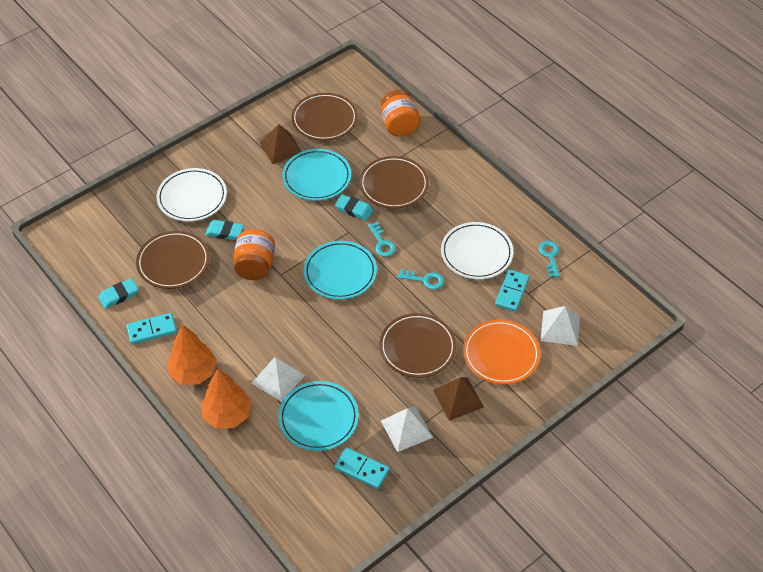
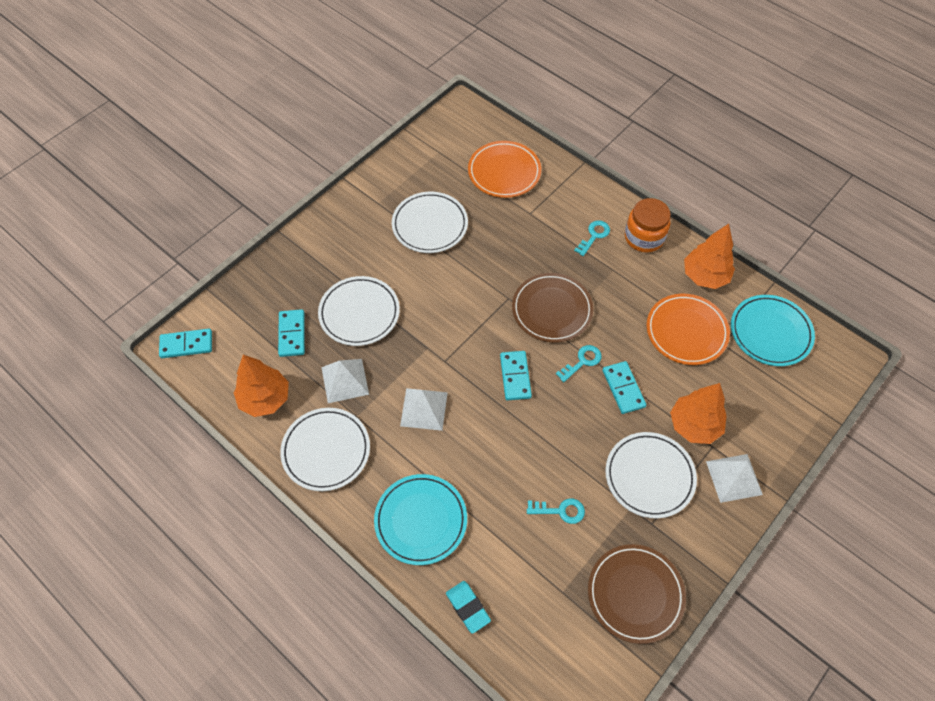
brown plate: [136,231,210,289] [292,93,358,141] [359,156,429,209] [379,313,456,378] = 4 -> [512,273,594,342] [588,544,686,644] = 2
brown pyramid: [260,124,302,164] [433,377,484,421] = 2 -> none = 0
orange jar: [233,229,275,280] [381,90,420,136] = 2 -> [625,198,671,252] = 1
orange plate: [463,319,541,385] = 1 -> [468,141,541,198] [646,294,730,365] = 2
orange tree: [167,324,217,385] [201,369,252,429] = 2 -> [234,355,289,417] [670,383,726,444] [684,224,735,289] = 3
turquoise domino: [126,313,177,344] [334,447,390,489] [495,270,530,312] = 3 -> [159,329,212,358] [278,309,305,357] [500,351,532,400] [603,361,646,414] = 4
turquoise eraser: [98,278,139,309] [205,220,244,240] [335,194,373,221] = 3 -> [446,581,491,634] = 1
turquoise plate: [278,381,359,451] [282,149,351,201] [303,241,377,300] = 3 -> [374,474,467,565] [731,295,815,366] = 2
white plate: [157,168,227,222] [441,222,513,279] = 2 -> [280,408,370,491] [318,276,400,346] [392,192,468,253] [605,432,697,518] = 4

